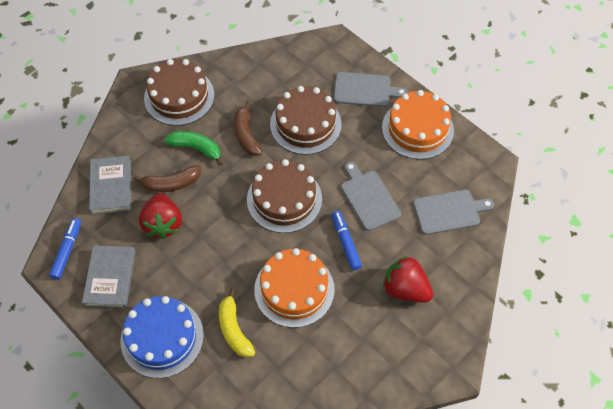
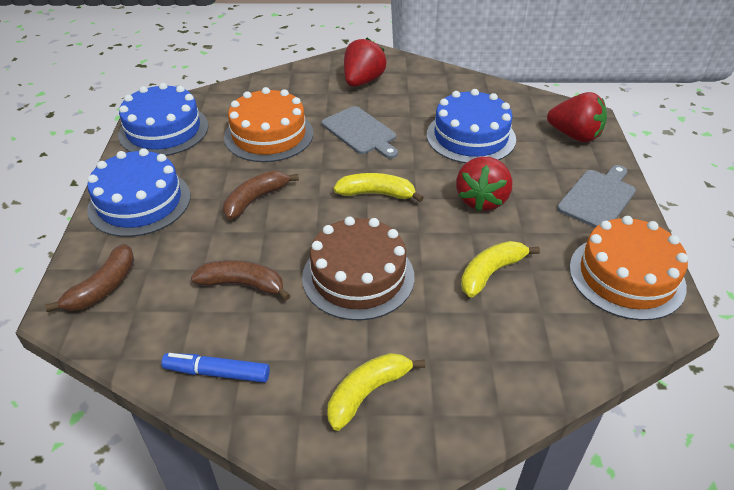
blue cake: [120,296,204,378] = 1 -> [87,148,190,237] [118,83,208,156] [427,89,516,163] = 3
blue marker: [49,218,81,280] [332,211,362,271] = 2 -> [162,353,270,383] = 1
brown banana: [134,165,201,192] [234,101,262,156] = 2 -> [45,244,134,312] [191,260,291,300] [223,171,299,220] = 3
brown cake: [144,59,214,126] [247,159,322,233] [270,86,342,155] = 3 -> [302,216,414,321] = 1
green banana: [164,131,223,166] = 1 -> none = 0
grey book: [82,245,136,309] [89,156,132,215] = 2 -> none = 0
grey cutting board: [334,72,408,107] [341,162,401,231] [413,190,494,235] = 3 -> [322,106,398,159] [557,165,636,228] = 2
red strawberry: [139,193,182,239] [383,256,433,303] = 2 -> [344,38,387,87] [456,157,513,212] [547,92,607,143] = 3
yellow banana: [219,289,255,358] = 1 -> [328,353,425,431] [334,173,424,202] [461,241,540,297] = 3

